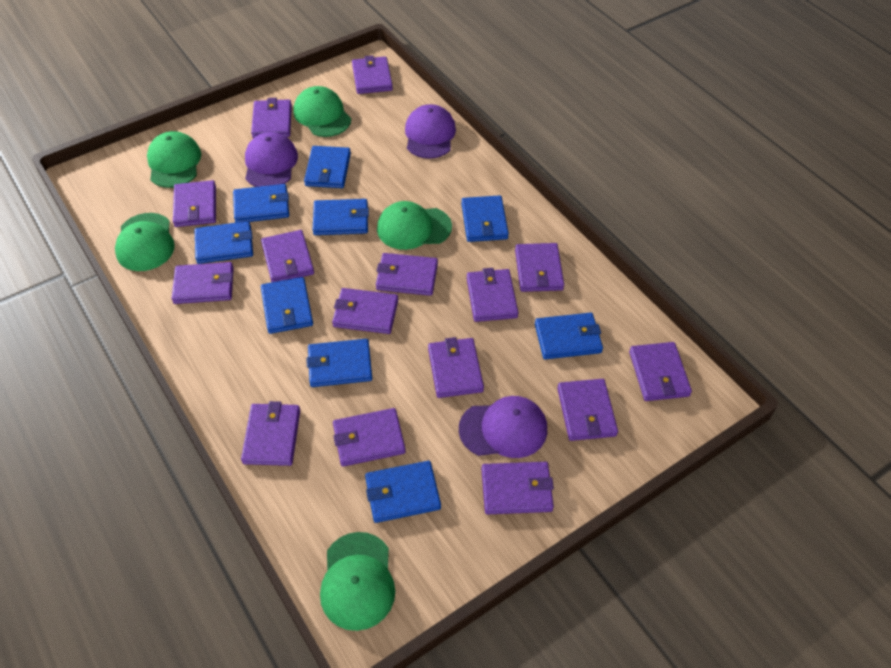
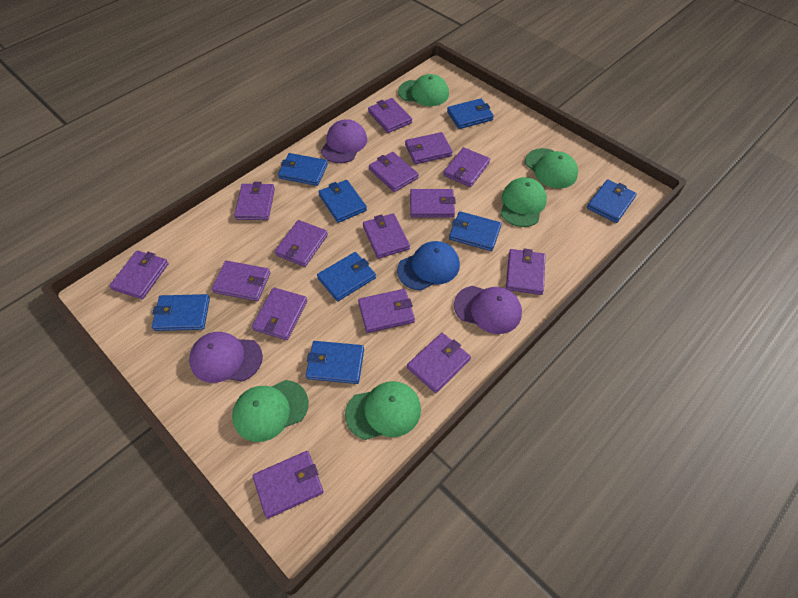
blue cap: none = 0 -> [397,241,460,291] = 1
blue wallet: [194,221,253,264] [233,184,289,223] [261,277,313,334] [304,146,351,188] [306,339,372,387] [313,199,369,235] [365,461,441,523] [461,195,509,242] [535,313,603,359] = 9 -> [152,294,210,331] [278,153,328,186] [306,341,364,384] [317,252,376,301] [318,180,367,223] [447,98,494,129] [449,211,502,251] [587,179,637,223] = 8

